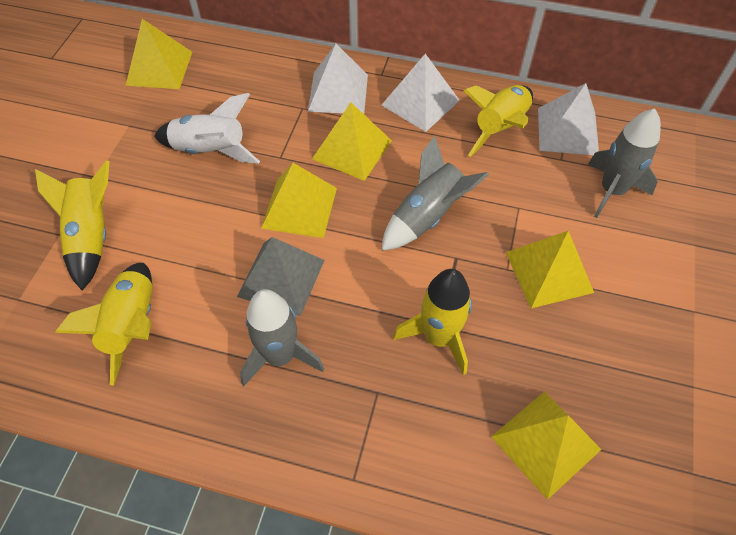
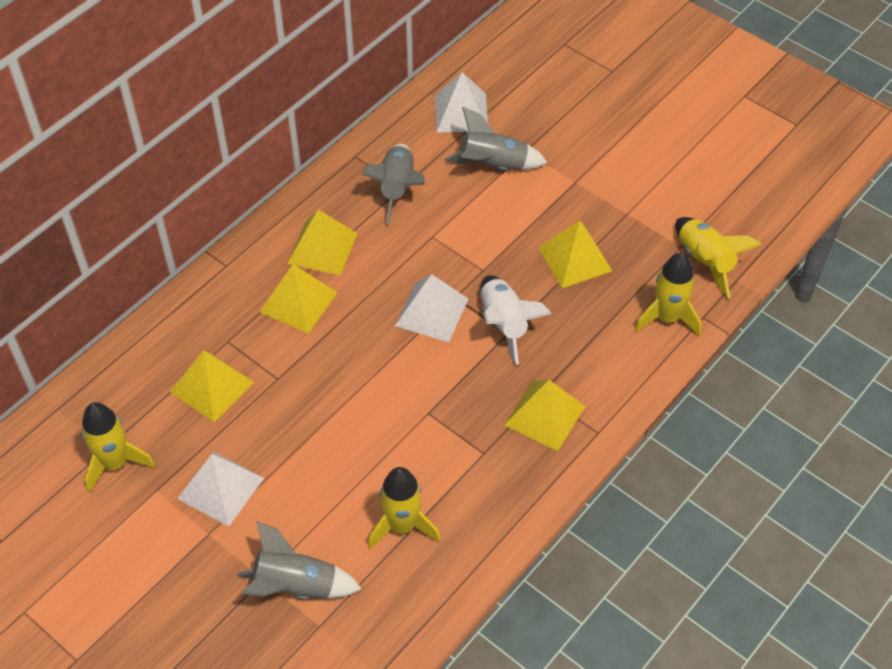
grey pyramid: [237,237,325,316] = 1 -> none = 0

